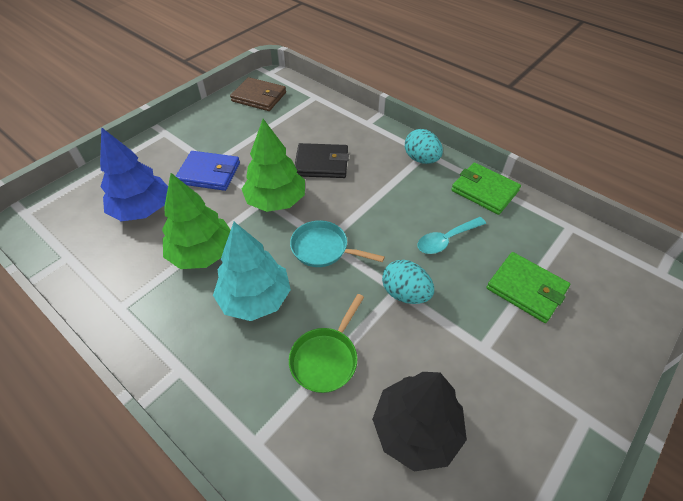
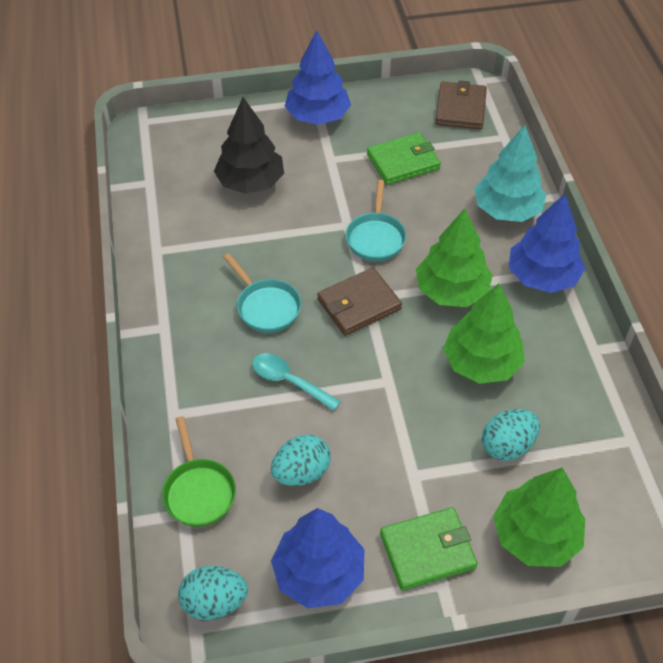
black wallet: [295,143,349,178] = 1 -> none = 0
blue tree: [100,127,168,221] = 1 -> [271,508,365,608] [285,30,351,125] [509,194,585,293] = 3
blue wallet: [176,151,240,191] = 1 -> none = 0
brown wallet: [230,77,286,111] = 1 -> [317,268,402,336] [435,80,487,129] = 2
green tree: [162,173,231,269] [242,119,305,212] = 2 -> [416,209,493,307] [443,283,525,384] [493,467,585,567] = 3
turquoise egg: [382,260,434,304] [405,129,443,164] = 2 -> [178,566,248,620] [271,434,331,486] [482,409,540,461] = 3
turquoise pan: [290,220,385,267] = 1 -> [223,253,301,333] [346,180,406,261] = 2

